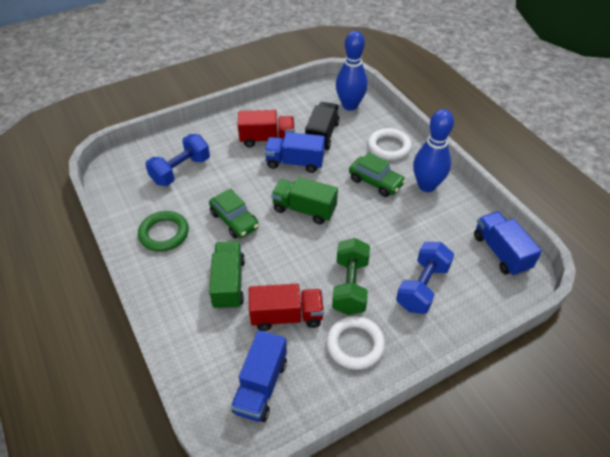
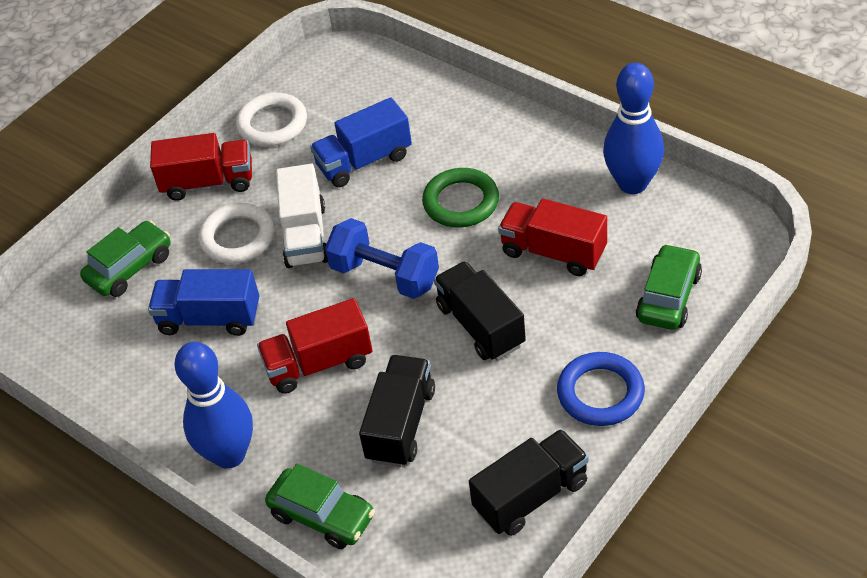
black truck: [305,102,340,150] = 1 -> [359,355,435,467] [434,261,526,361] [469,429,589,536] = 3
blue dumbbell: [145,134,210,186] [396,242,454,314] = 2 -> [325,218,439,299] = 1
blue ring: none = 0 -> [557,352,645,426] = 1
blue truck: [231,330,287,422] [264,132,325,173] [474,211,542,276] = 3 -> [148,269,259,336] [310,97,412,187] = 2
green car: [209,188,259,239] [349,152,406,197] = 2 -> [80,220,171,297] [265,464,375,549] [636,244,702,330] = 3
green dumbbell: [332,238,370,315] = 1 -> none = 0
green truck: [209,241,245,310] [271,177,338,224] = 2 -> none = 0
red truck: [238,110,295,148] [249,284,324,331] = 2 -> [150,133,252,201] [257,298,372,394] [498,199,607,276] = 3
white truck: none = 0 -> [276,164,328,268] = 1

